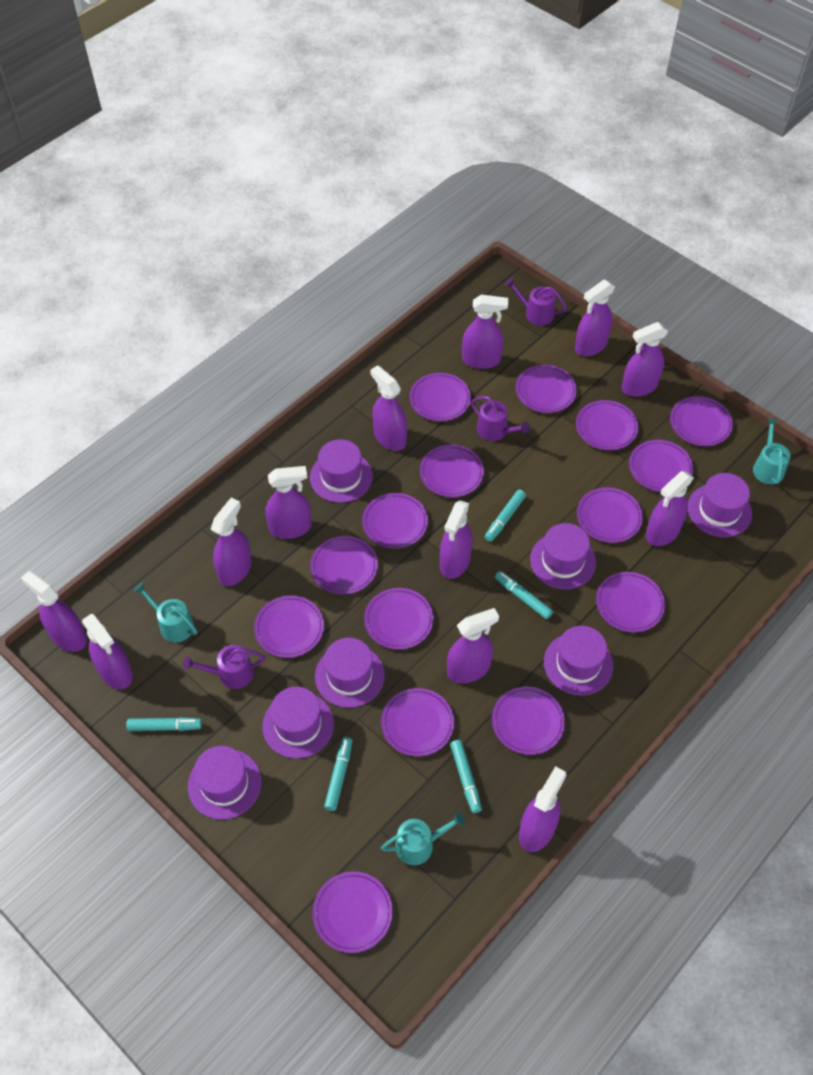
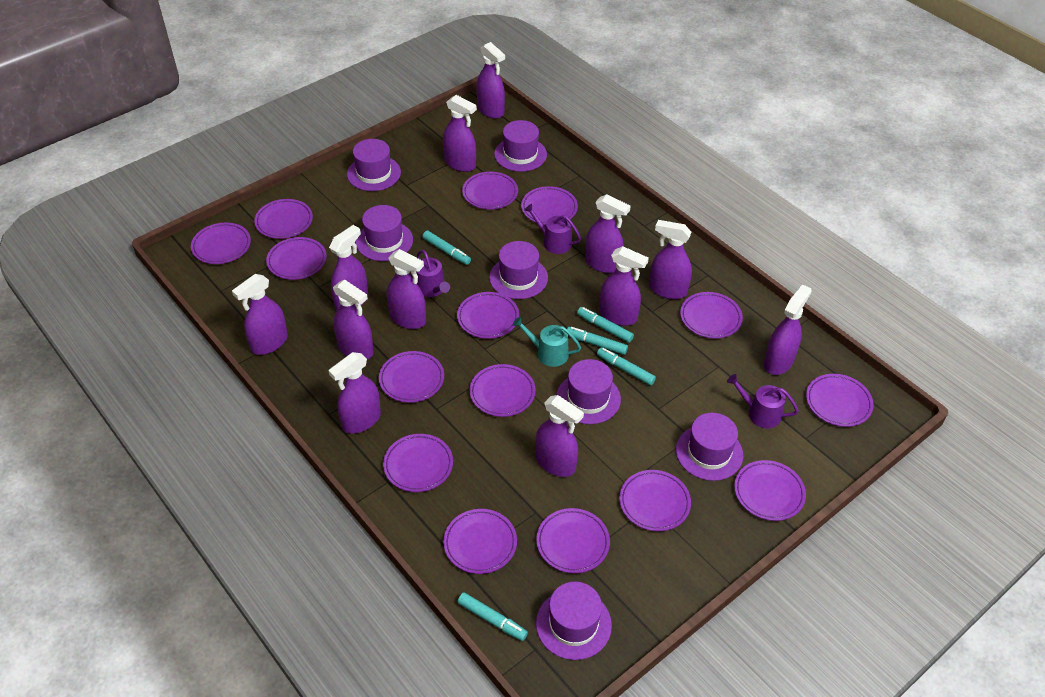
turquoise watering can: [134,582,197,643] [381,812,465,865] [753,419,791,484] = 3 -> [513,317,581,367] = 1

